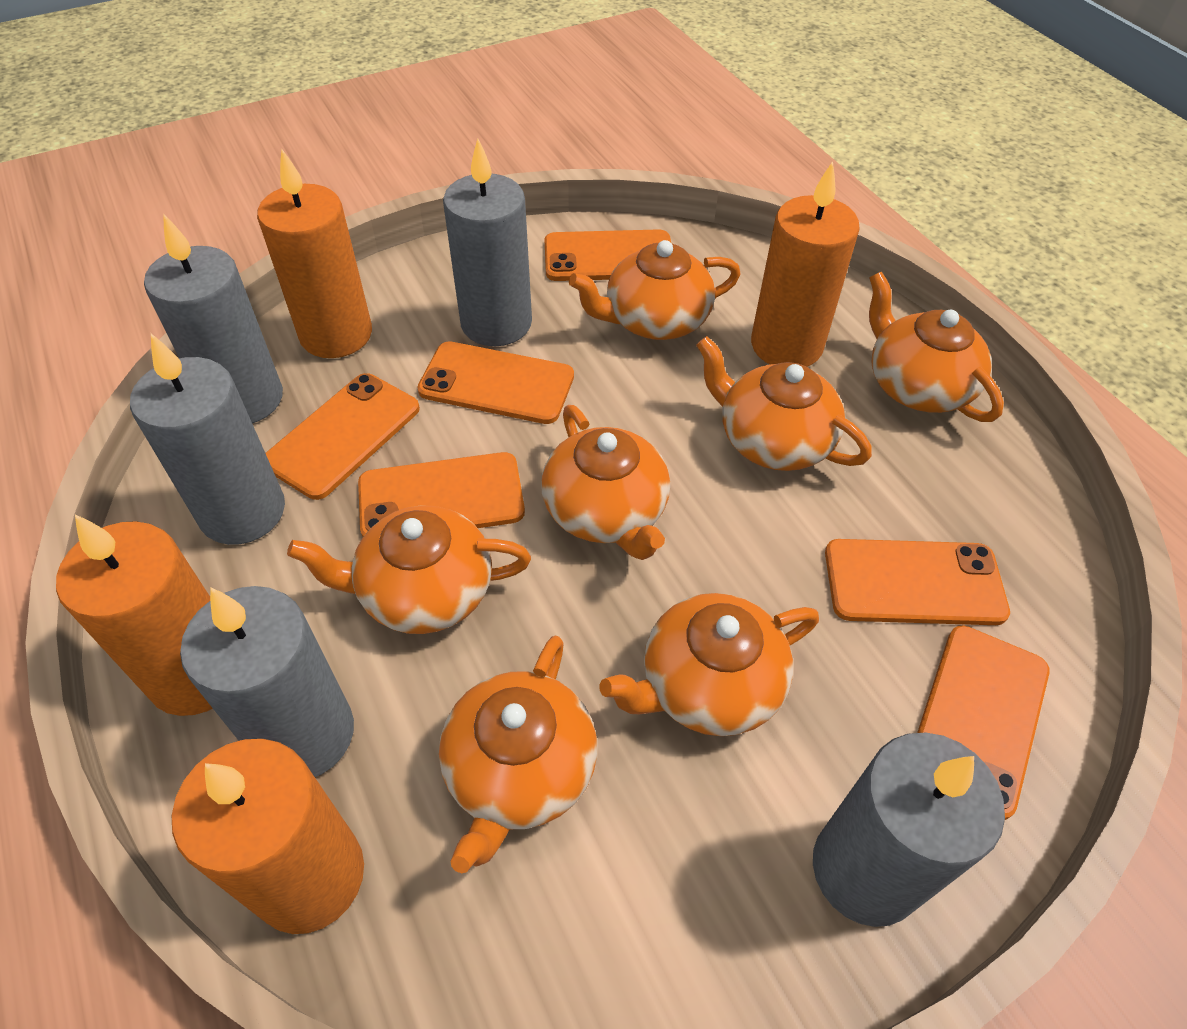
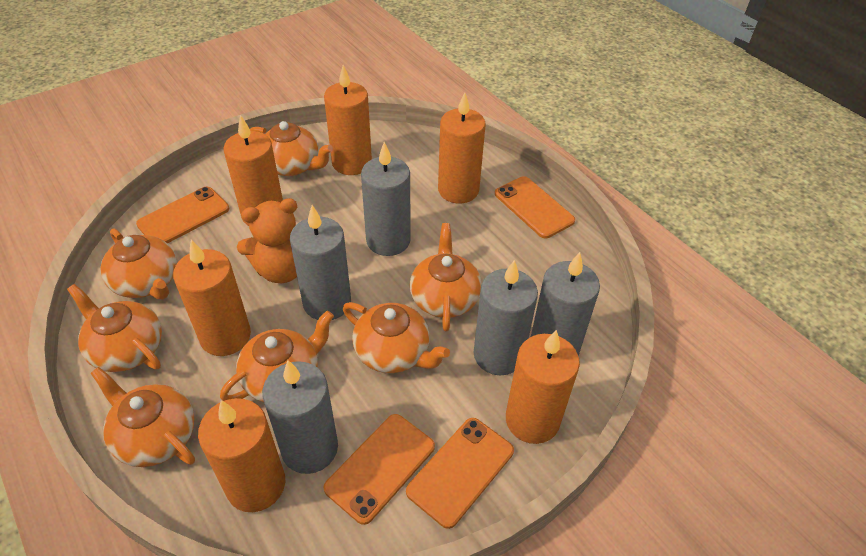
orange candle: [56,514,213,716] [172,739,364,934] [257,148,372,358] [751,161,860,367] = 4 -> [173,240,251,356] [198,398,286,512] [223,115,283,226] [324,65,372,175] [438,92,486,204] [506,330,580,444] = 6
orange phone: [266,373,420,500] [358,452,525,537] [417,341,574,424] [544,229,671,281] [825,539,1010,625] [917,625,1049,820] = 6 -> [136,187,229,244] [323,414,435,525] [406,418,514,529] [495,176,575,239] = 4
orange teddy bear: none = 0 -> [237,198,298,283] = 1

